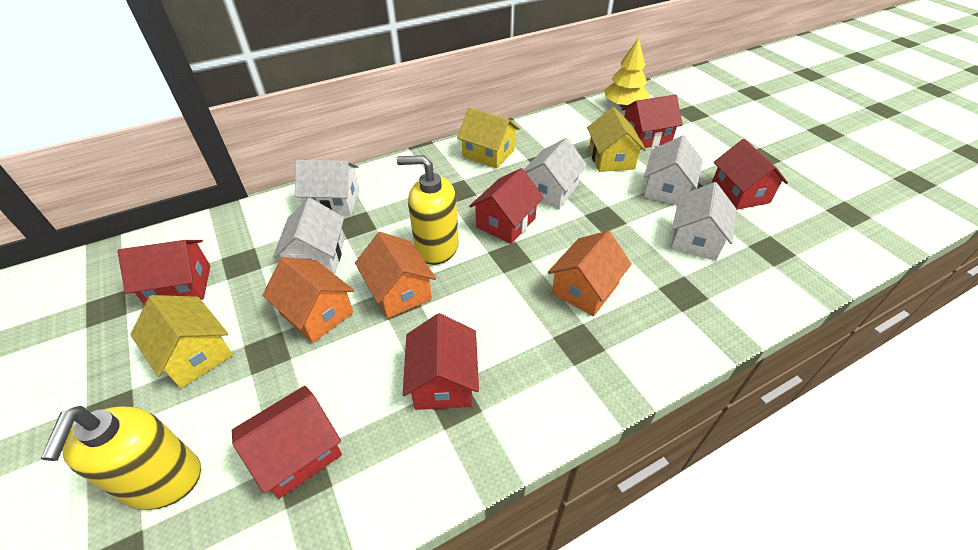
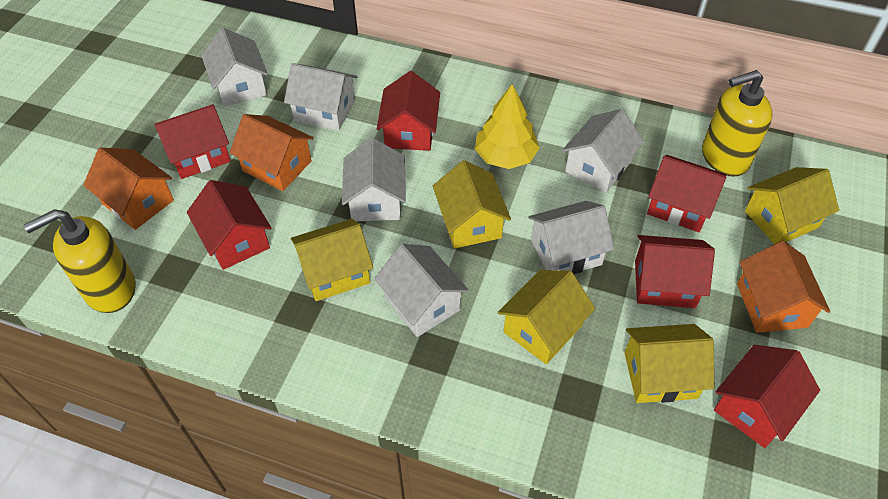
white house: [273,198,344,274] [295,160,360,215] [524,138,587,209] [644,135,703,205] [671,182,736,261] = 5 -> [201,28,268,107] [284,63,357,131] [342,138,406,221] [374,244,469,337] [528,201,614,274] [562,109,644,193] = 6
yellow house: [130,295,233,388] [457,108,520,169] [587,107,646,172] = 3 -> [291,219,373,301] [433,160,511,248] [498,270,595,364] [624,324,714,403] [745,167,839,244] = 5

